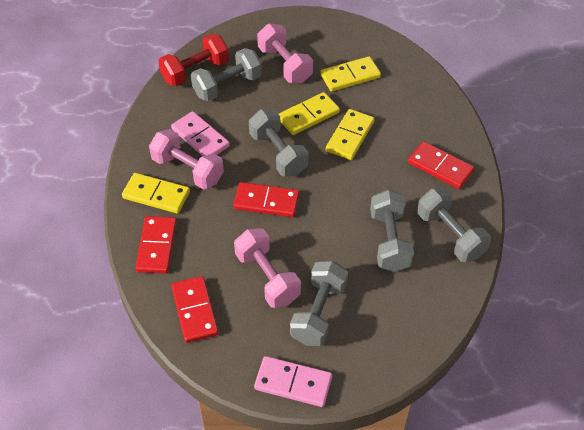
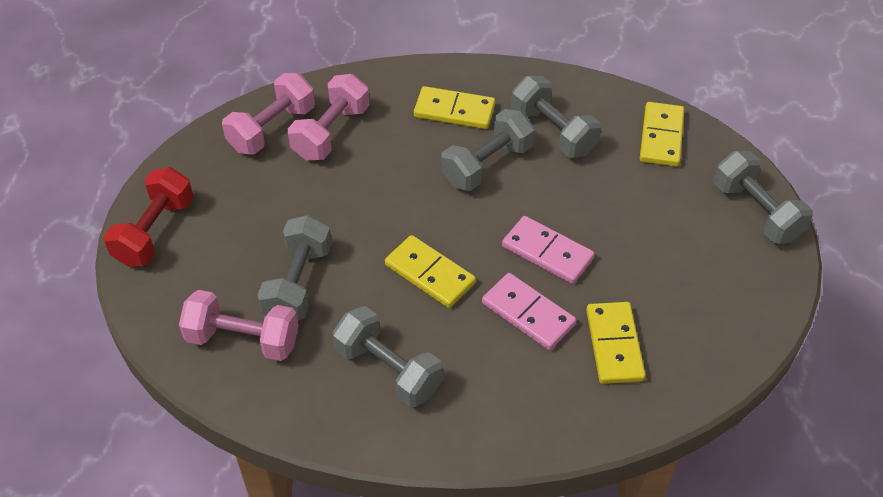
red domino: [135,216,177,274] [171,276,219,343] [233,182,299,217] [408,141,474,189] = 4 -> none = 0

